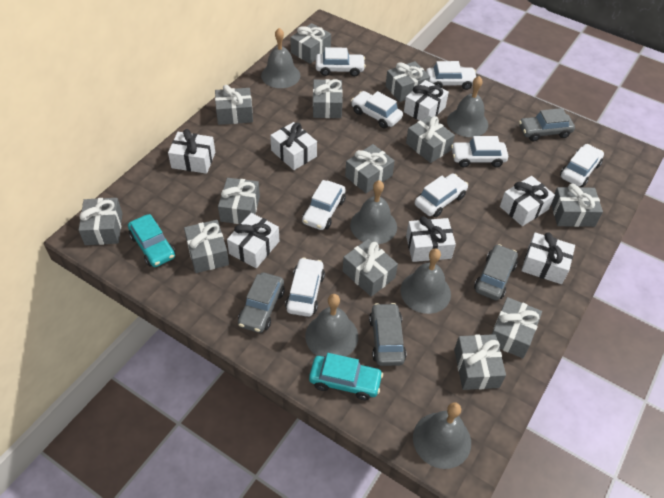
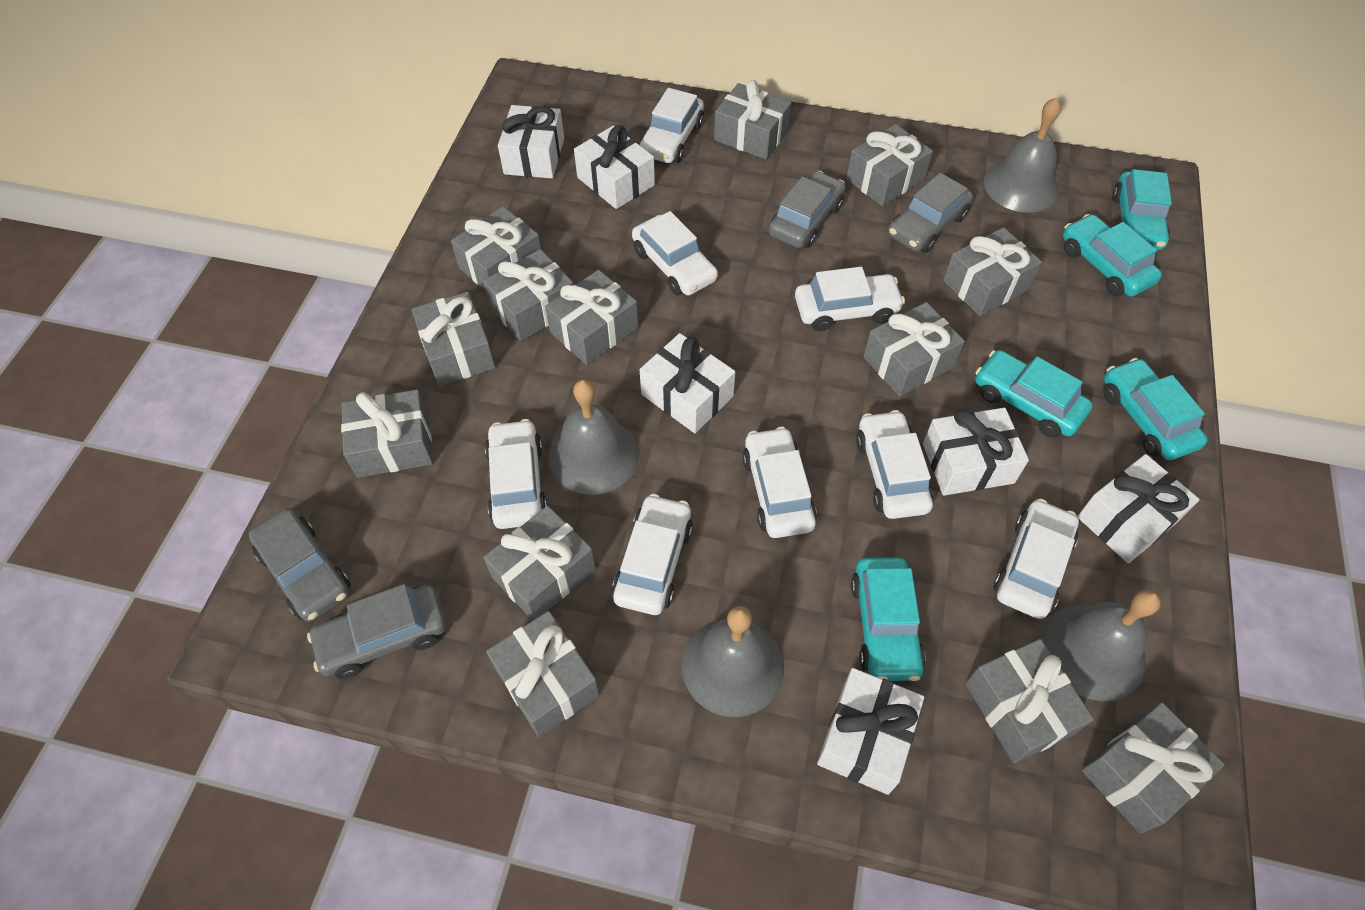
grey bell: [261,28,301,88] [305,294,358,357] [350,180,397,244] [401,248,451,314] [413,402,471,469] [447,76,488,137] = 6 -> [549,379,639,495] [682,606,784,717] [984,97,1061,213] [1042,590,1161,701] = 4
turquoise car: [128,214,175,267] [309,353,383,400] = 2 -> [851,558,926,681] [975,350,1093,438] [1063,214,1162,297] [1103,358,1208,460] [1112,169,1172,250] = 5
white gift: [168,129,215,174] [227,213,279,268] [270,122,317,170] [404,80,449,121] [406,216,456,262] [500,176,555,226] [522,232,575,284] = 7 -> [498,105,564,179] [574,125,655,209] [640,333,735,433] [817,668,924,795] [923,408,1029,496] [1077,454,1200,563] = 6

